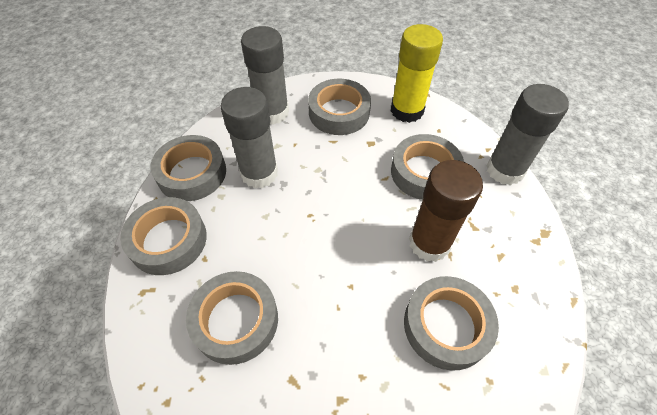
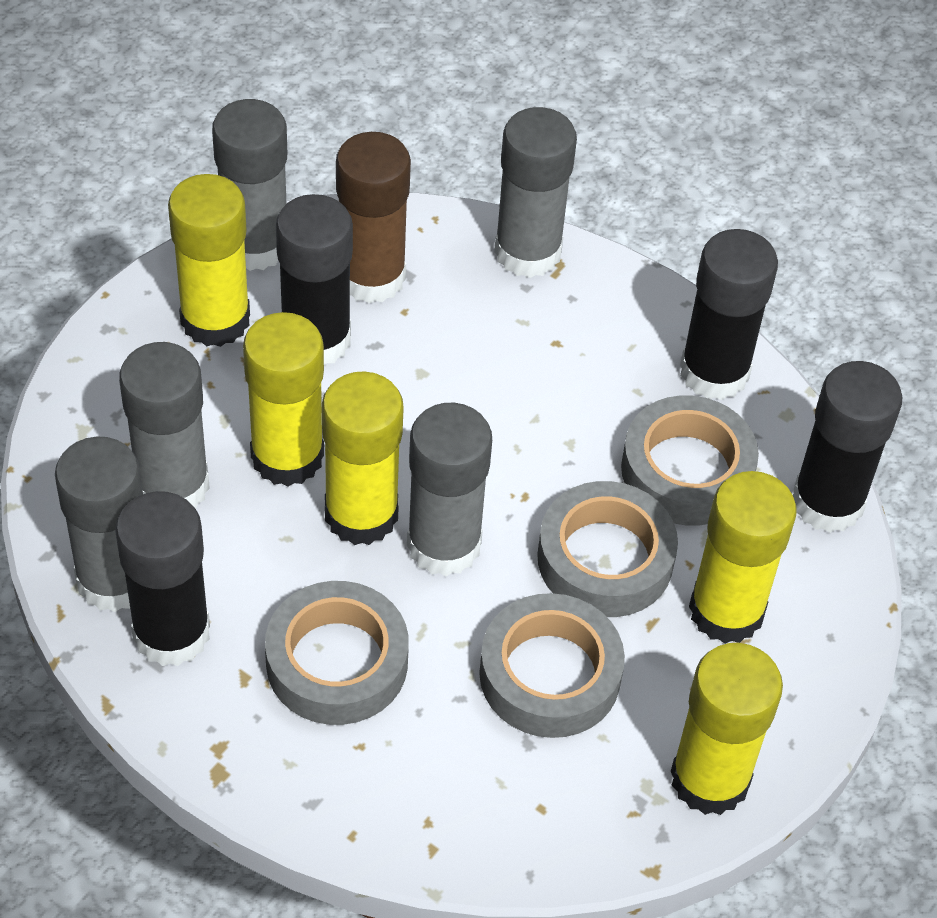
black glue stick: none = 0 -> [115,491,210,666] [276,194,353,365] [680,229,778,400] [793,361,902,533] = 4
grey glue stick: [221,87,278,188] [241,26,289,125] [486,84,569,185] = 3 -> [55,436,143,612] [119,342,210,509] [212,99,287,271] [407,403,492,576] [494,107,577,278] = 5
grey tape: [120,197,207,275] [151,135,226,201] [186,271,278,365] [308,79,371,135] [391,134,464,200] [404,276,499,371] = 6 -> [265,581,409,725] [479,593,625,738] [537,481,678,617] [621,395,759,526] = 4
yellow glue stick: [391,24,443,123] = 1 -> [168,174,250,347] [243,312,324,486] [322,371,404,545] [671,643,783,815] [689,471,797,644] = 5

